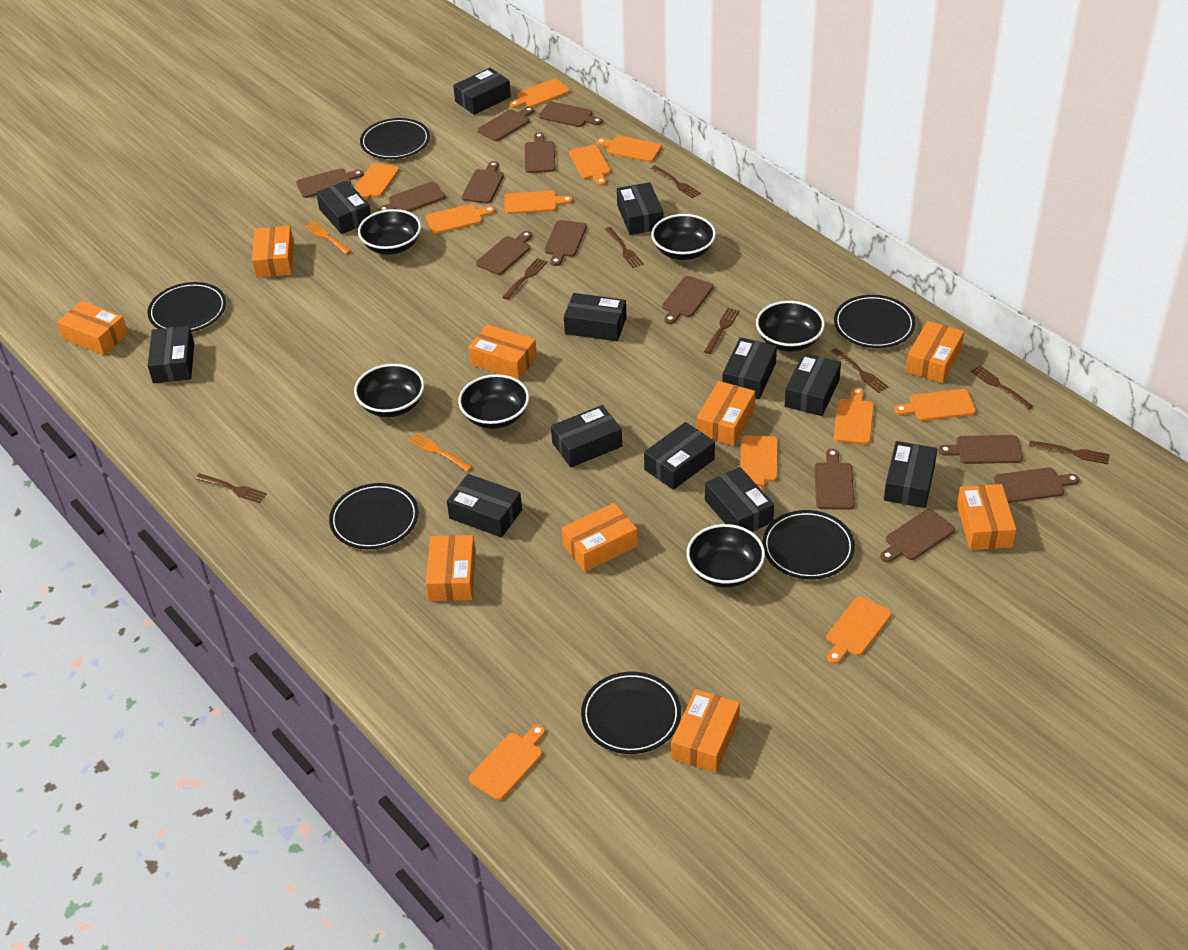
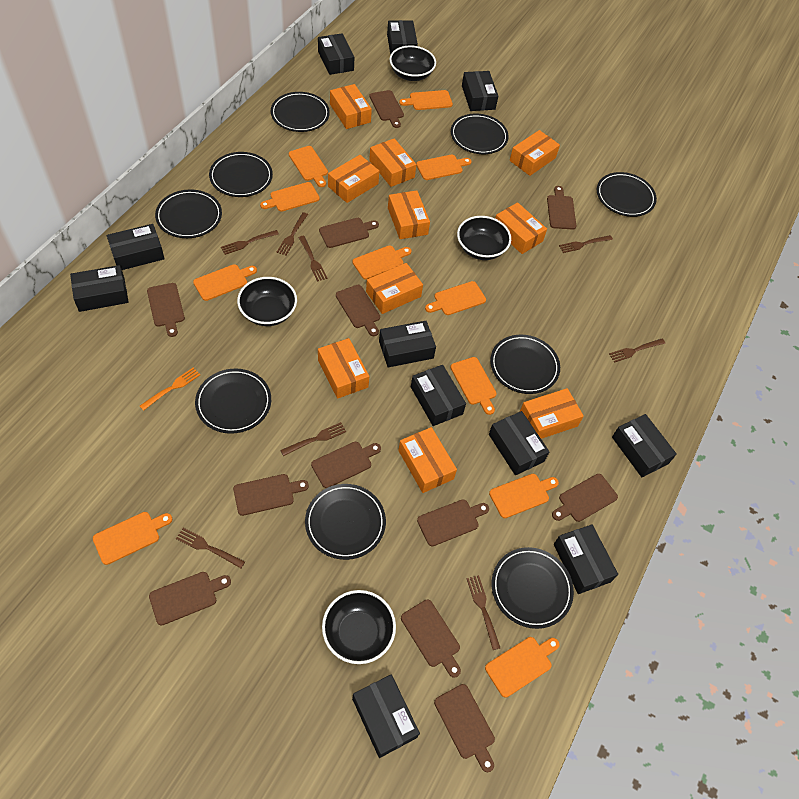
black bowl: [354,364,424,417] [358,209,421,255] [458,374,529,429] [651,214,716,260] [687,524,765,587] [756,301,825,352] = 6 -> [237,277,297,326] [322,590,396,664] [389,46,436,81] [457,216,511,260] = 4
black box: [148,326,194,383] [316,180,371,234] [447,474,522,538] [453,68,511,115] [551,405,622,467] [564,293,627,341] [617,182,664,235] [644,422,715,490] [705,467,774,532] [722,337,777,399] [785,353,841,416] [884,441,937,508] = 12 -> [70,265,129,312] [107,224,165,270] [318,33,354,75] [352,674,420,758] [379,321,436,367] [387,20,418,55] [411,365,466,426] [462,71,498,111] [489,411,549,475] [554,524,618,594] [612,414,677,477] = 11
black plate: [148,282,226,332] [329,483,419,549] [360,118,430,159] [581,672,681,754] [762,510,855,579] [834,295,916,348] = 6 -> [155,189,222,238] [195,368,271,434] [209,152,273,197] [271,92,330,132] [305,484,386,560] [451,114,509,154] [490,335,560,394] [492,547,574,629] [597,172,657,217] = 9
brown cutting board: [296,168,364,198] [378,182,445,212] [462,161,504,204] [476,231,532,275] [478,107,534,141] [524,132,556,173] [539,102,603,127] [544,220,587,266] [662,276,714,324] [814,449,855,510] [880,509,955,562] [939,435,1023,464] [994,468,1079,503] = 13 -> [147,283,185,337] [149,572,231,626] [233,474,309,516] [311,442,381,488] [319,218,379,248] [336,285,380,336] [370,90,404,128] [401,600,461,678] [417,500,489,547] [434,684,495,772] [547,186,576,230] [552,474,618,522] = 12
orange box: [57,301,128,355] [252,226,294,278] [426,535,476,601] [468,324,537,380] [562,503,638,572] [671,689,740,773] [697,381,755,446] [906,321,964,383] [957,484,1016,550] = 9 -> [318,338,369,399] [328,155,379,203] [330,84,372,129] [366,263,423,314] [369,138,417,187] [388,190,430,239] [398,427,457,493] [495,202,547,254] [510,130,560,176] [520,388,584,439] = 10
orange fork: [305,221,351,254] [409,433,473,471] = 2 -> [140,367,200,411] = 1

